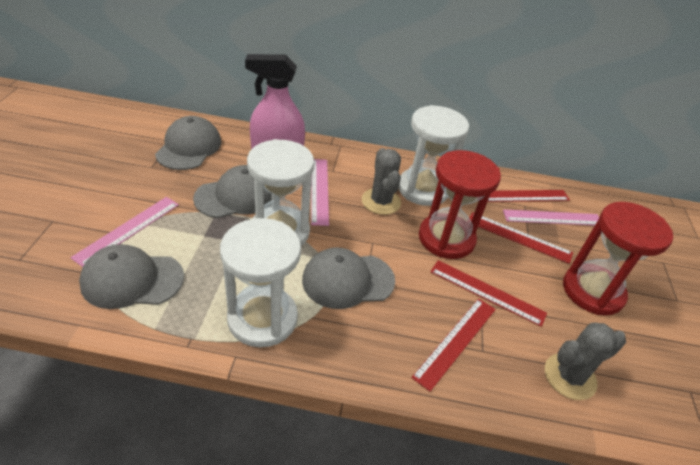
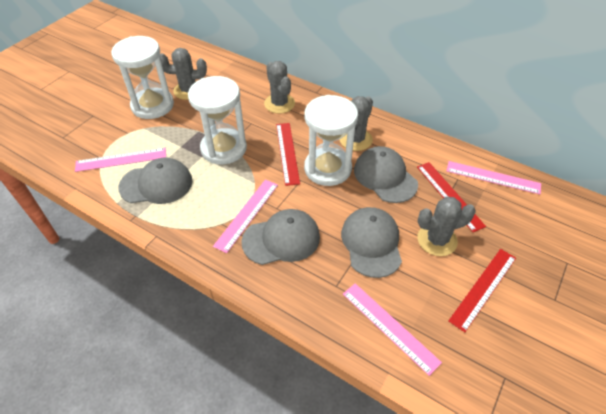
grey cactus: [362,148,401,215] [545,323,626,400] = 2 -> [159,48,207,100] [264,61,295,114] [339,96,373,151] [417,197,476,256] = 4
pink ruler: [70,197,179,267] [311,159,329,226] [503,209,599,226] = 3 -> [75,148,166,172] [213,179,278,253] [343,283,442,376] [446,161,541,194] = 4
pink spray bottle: [245,54,305,149] = 1 -> none = 0
red hourglass: [419,150,501,259] [563,202,673,315] = 2 -> none = 0
red ruler: [411,298,496,392] [430,260,547,327] [469,212,573,264] [488,190,570,202] = 4 -> [276,123,300,186] [417,162,486,232] [448,249,516,332] = 3

